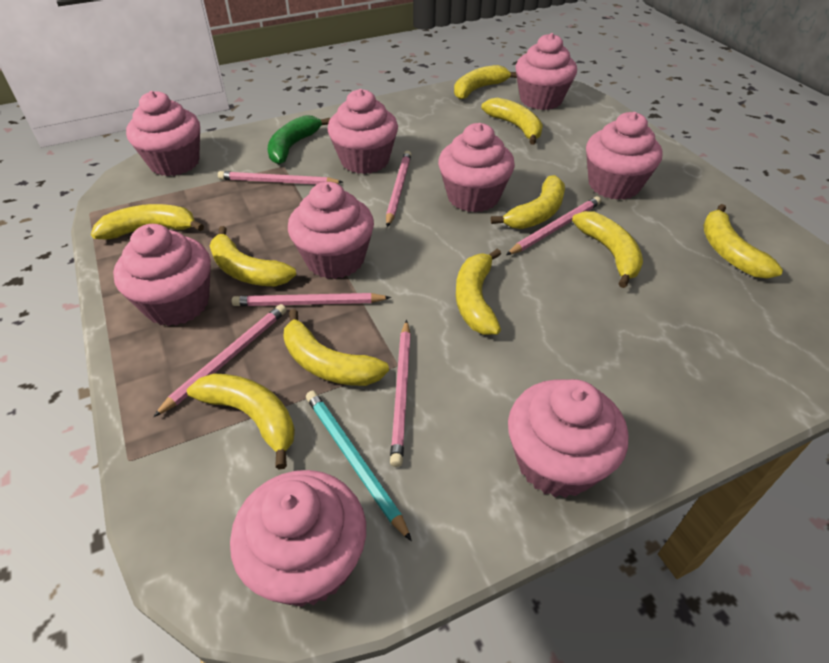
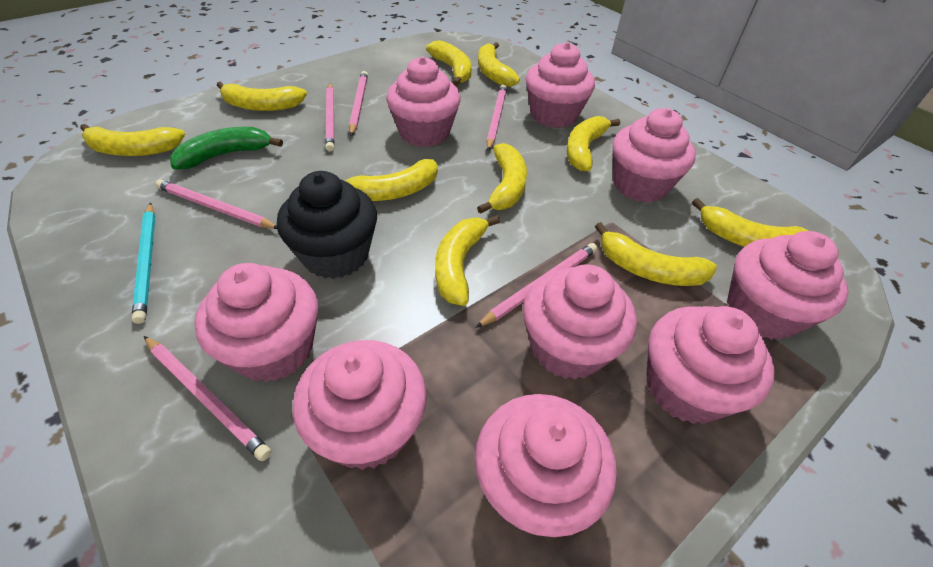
black cupcake: none = 0 -> [277,171,377,279] = 1

